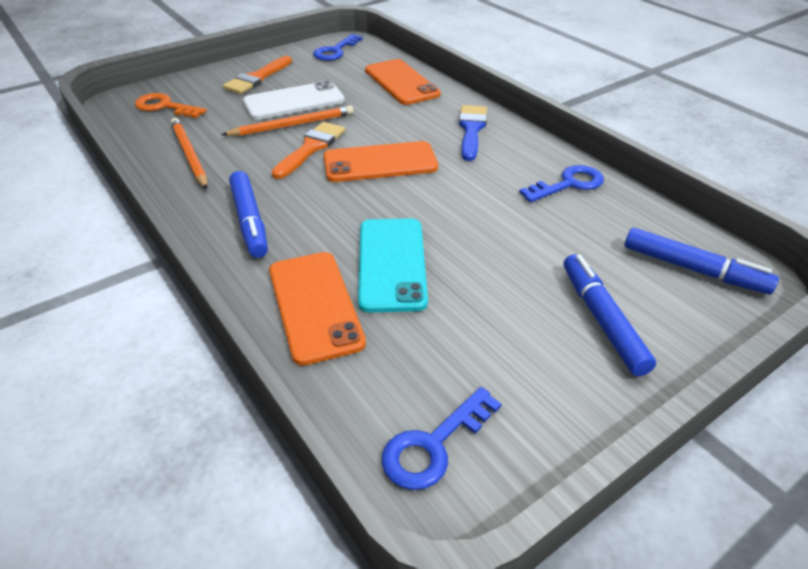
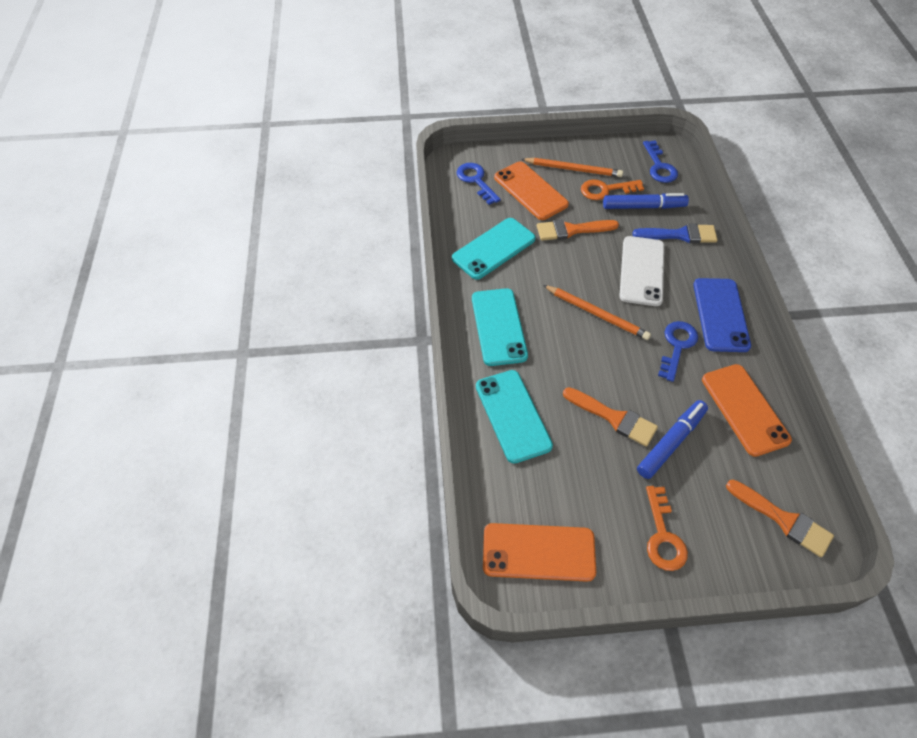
blue marker: [229,171,268,258] [564,254,656,376] [625,228,779,294] = 3 -> [603,193,689,209] [637,400,708,479] = 2
blue phone: none = 0 -> [693,278,751,352] = 1
orange brush: [223,56,292,94] [271,122,345,179] = 2 -> [537,219,619,241] [563,387,658,447] [726,480,834,557] = 3
orange key: [135,93,206,118] = 1 -> [581,179,644,200] [646,486,688,571] = 2
turquoise phone: [358,218,428,313] = 1 -> [452,218,536,280] [472,288,528,366] [476,370,553,463] = 3

